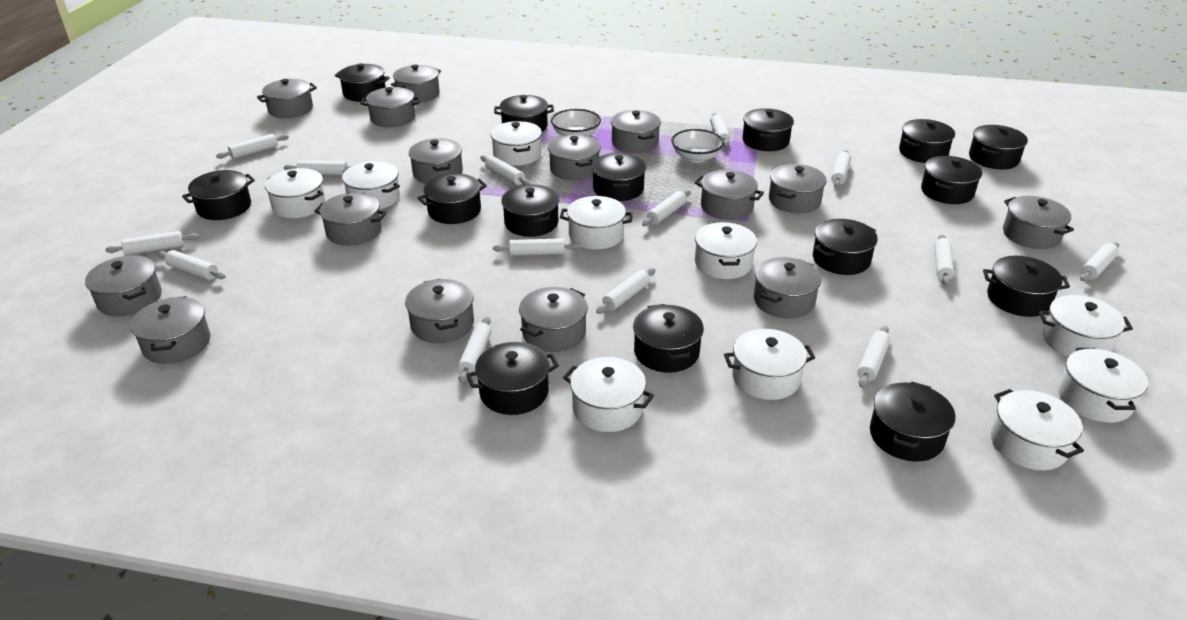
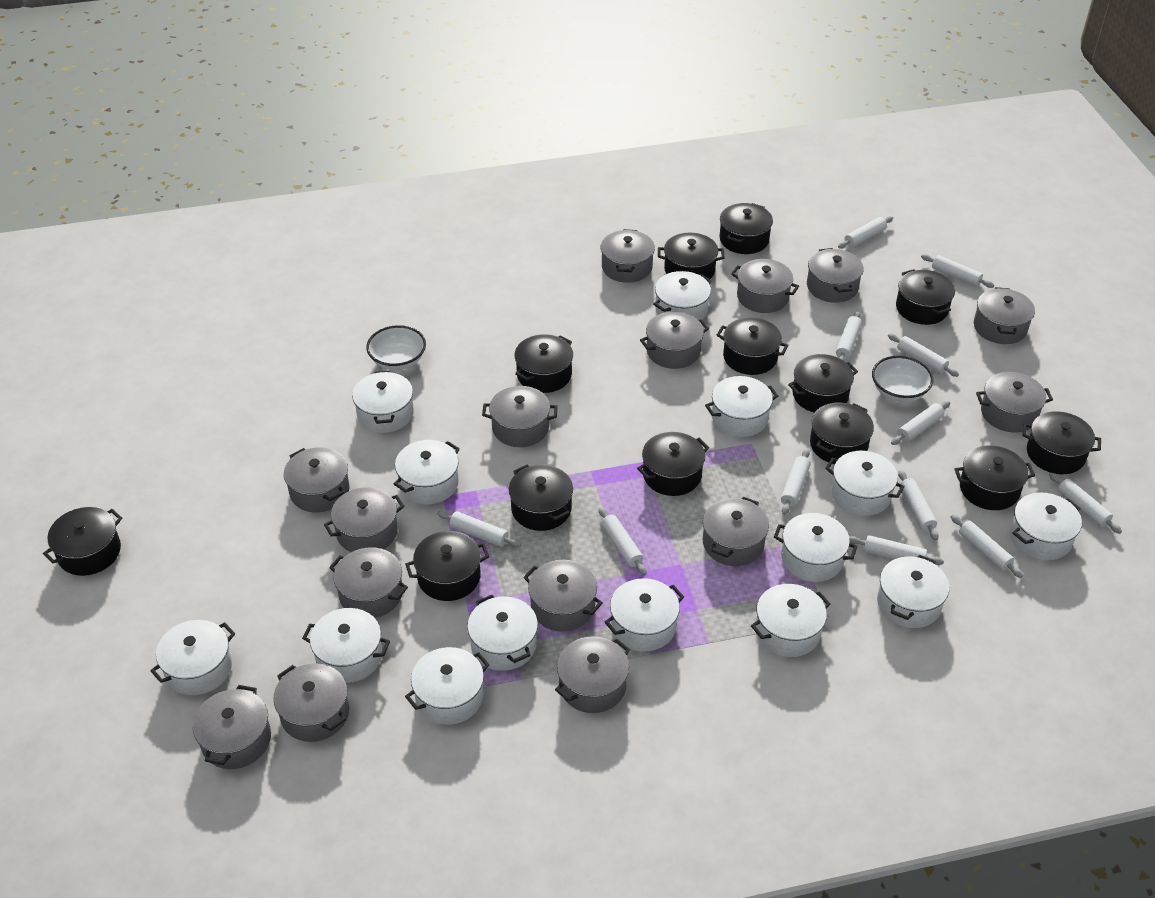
black pot: [182,170,255,220] [335,63,390,102] [418,173,487,224] [466,342,559,415] [494,95,554,132] [501,185,559,237] [592,153,646,201] [633,304,704,373] [742,108,794,151] [813,219,878,275] [870,381,955,462] [899,119,955,163] [921,156,982,204] [969,125,1028,169] [983,256,1070,317] = 15 -> [43,507,122,576] [405,531,489,601] [509,464,573,531] [515,334,573,393] [637,432,709,496] [658,233,724,279] [717,317,789,375] [719,203,773,254] [788,354,858,413] [810,402,874,464] [896,269,955,325] [954,445,1035,510] [1023,411,1101,474] = 13
white pot: [265,168,326,218] [342,161,400,209] [490,121,542,166] [560,196,633,249] [563,357,654,432] [695,222,757,279] [724,329,815,400] [990,389,1084,470] [1039,295,1133,357] [1058,348,1148,423] = 10 -> [150,620,235,695] [302,608,390,683] [352,370,414,433] [394,440,460,504] [405,647,490,725] [467,595,538,671] [605,578,684,652] [653,271,712,320] [705,376,778,437] [751,584,830,657] [774,513,857,582] [825,451,905,516] [877,555,949,628] [1010,492,1082,560] = 14
white rolling pin: [105,231,200,255] [157,250,226,280] [216,134,289,159] [284,161,354,175] [458,316,492,383] [480,155,530,185] [493,238,581,256] [596,268,656,314] [642,190,691,226] [710,113,730,147] [831,150,851,187] [857,326,891,388] [934,234,955,286] [1080,242,1119,281] = 14 -> [437,511,522,548] [599,507,646,575] [781,449,811,515] [836,311,862,361] [838,216,893,249] [849,535,944,565] [888,333,959,377] [891,401,950,445] [898,470,939,541] [921,254,994,288] [951,514,1023,578] [1049,473,1122,534] = 12

